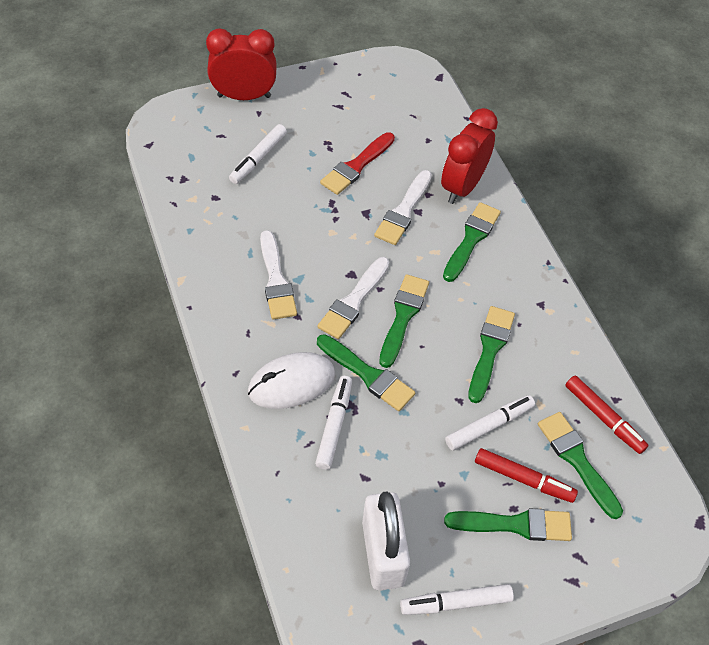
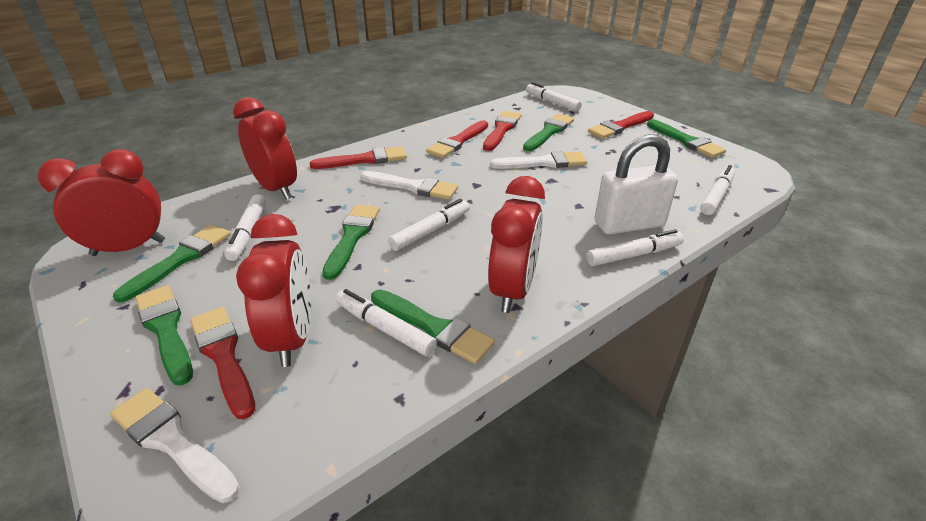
red brush: [320,132,395,195] = 1 -> [190,307,255,419] [310,146,407,169] [426,120,488,158] [483,111,522,151] [588,111,654,139] = 5
red clock: [206,28,277,100] [441,108,498,204] = 2 -> [38,149,165,256] [233,97,297,199] [236,214,311,367] [488,176,545,313] = 4
red marker: [475,448,578,503] [565,376,649,454] = 2 -> none = 0
white marker: [229,124,287,184] [315,376,352,470] [400,584,514,615] [445,395,535,450] = 4 -> [224,194,266,261] [336,289,437,356] [388,199,470,251] [526,82,582,111] [586,229,684,266] [700,165,735,215] = 6
white mouse: [248,352,335,409] = 1 -> none = 0

